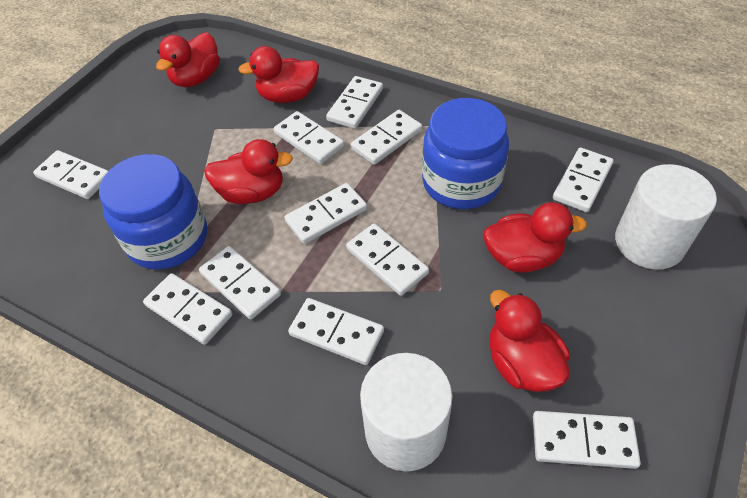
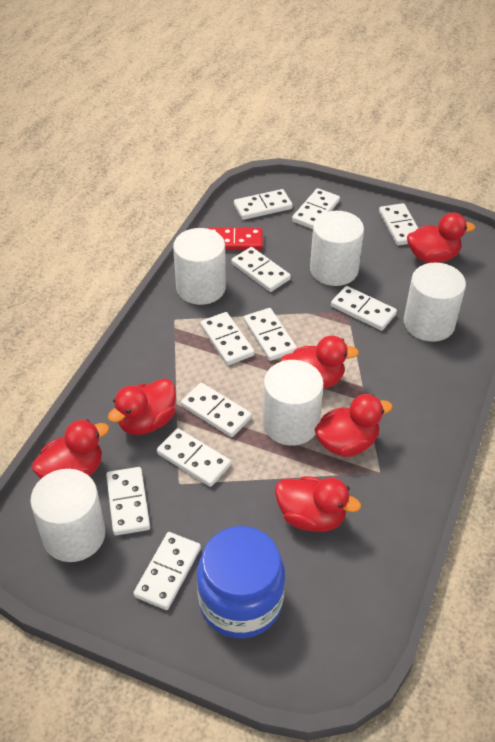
blue jar: [99,154,207,270] [422,98,509,209] = 2 -> [197,526,285,638] = 1
red domino: none = 0 -> [207,227,263,250] = 1
red duck: [156,32,220,87] [204,139,293,204] [238,46,319,103] [483,202,587,273] [490,290,569,392] = 5 -> [32,420,109,479] [108,378,176,435] [275,476,361,532] [280,336,359,389] [314,394,393,457] [407,213,475,263] = 6
white cylinder: [360,353,453,471] [615,164,717,270] = 2 -> [30,469,105,562] [173,228,226,305] [263,360,324,446] [310,211,364,286] [404,263,466,342] = 5

